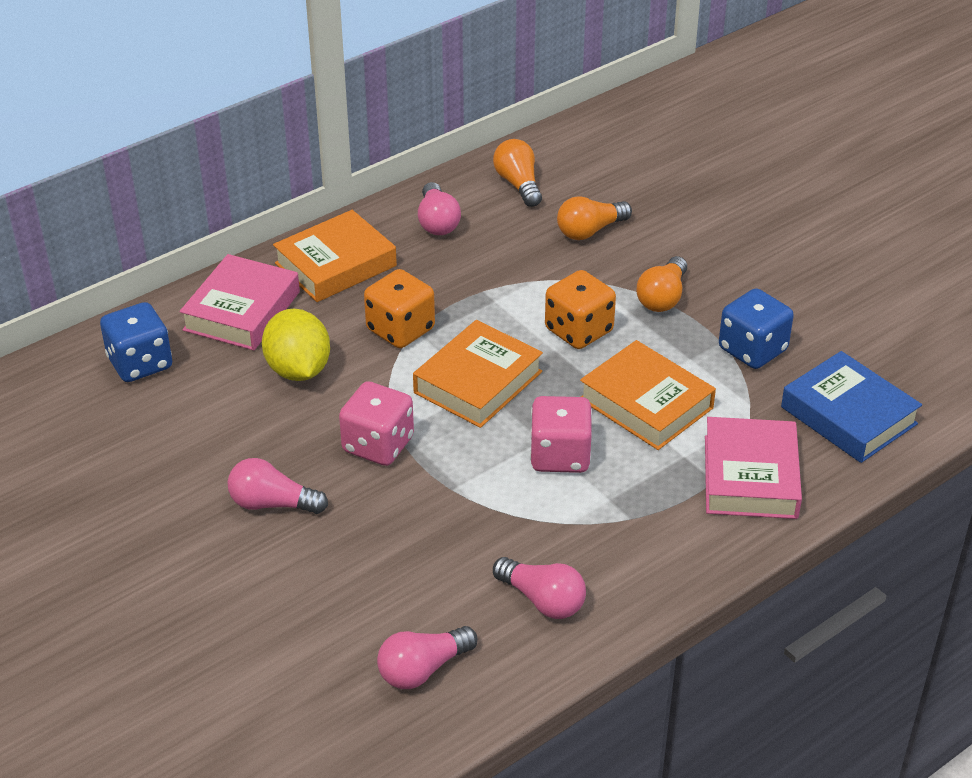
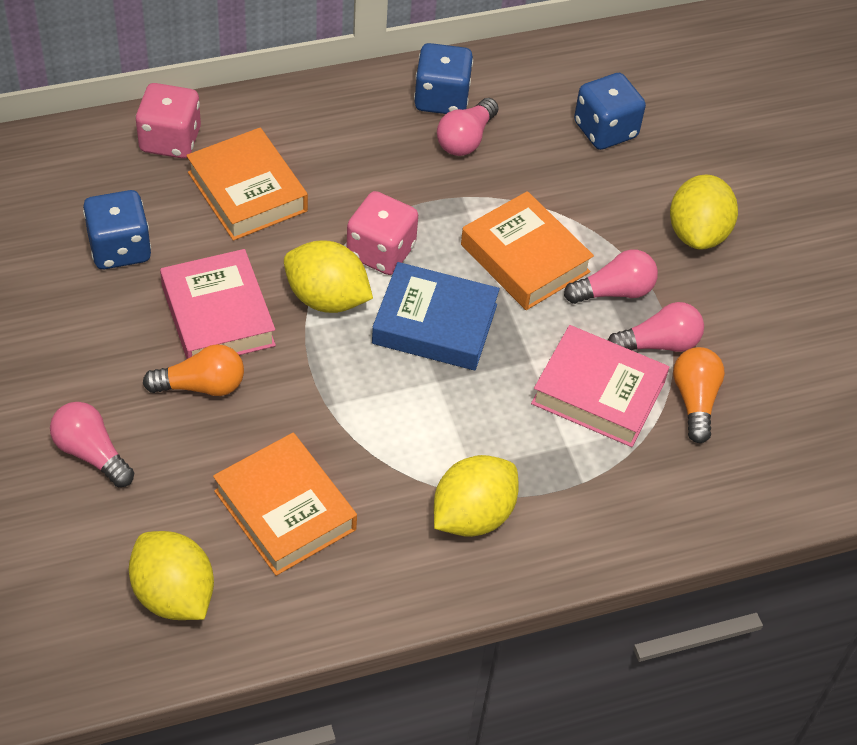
blue dice: [100,302,172,382] [719,288,794,369] = 2 -> [83,190,151,269] [414,43,473,114] [574,73,646,150] = 3
orange dice: [364,269,435,348] [545,270,616,349] = 2 -> none = 0
orange light bulb: [493,139,542,207] [557,196,632,240] [637,256,687,312] = 3 -> [143,344,244,396] [673,347,725,443] = 2
yellow lemon: [262,309,330,381] = 1 -> [129,531,214,620] [284,240,373,313] [434,455,519,537] [670,175,738,250] = 4

